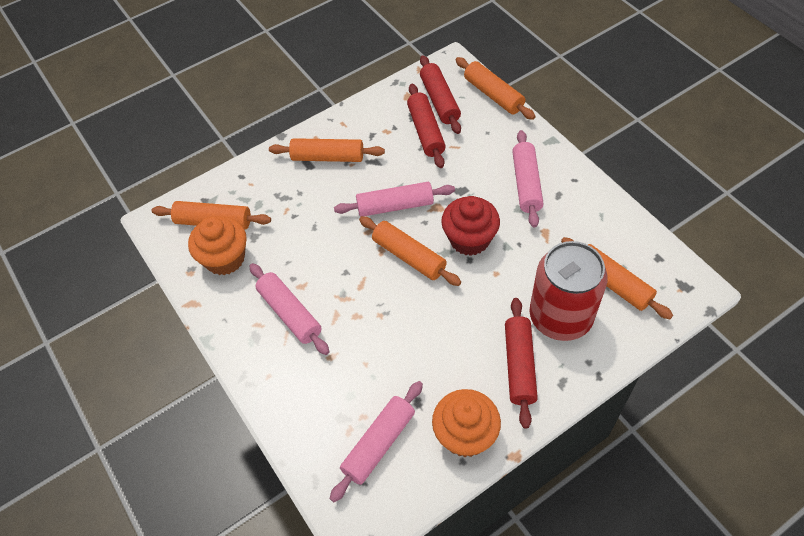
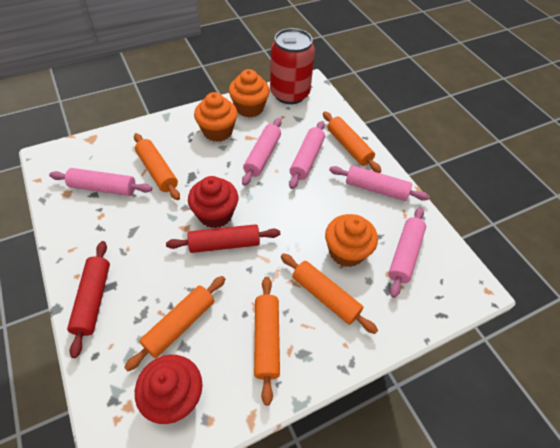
orange cupcake: [188,216,247,275] [432,389,501,457] = 2 -> [194,92,238,142] [229,69,270,118] [325,214,378,267] = 3
pink rolling pin: [249,263,329,355] [330,381,423,502] [334,182,455,217] [512,130,544,228] = 4 -> [49,168,152,196] [242,118,282,186] [289,121,325,189] [329,165,430,201] [388,207,426,298] = 5
red cupcake: [441,196,500,256] = 1 -> [135,355,203,424] [188,176,238,228] = 2
red rolling pin: [407,84,446,168] [420,55,461,134] [505,298,538,429] = 3 -> [67,241,110,358] [166,224,280,253] = 2

